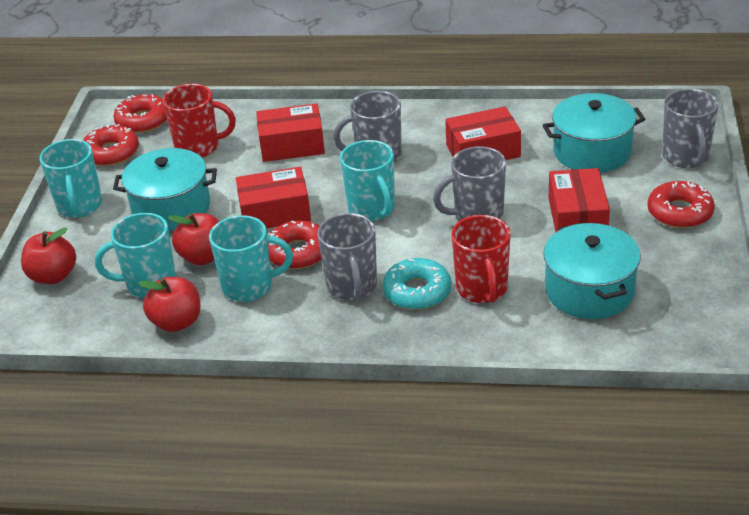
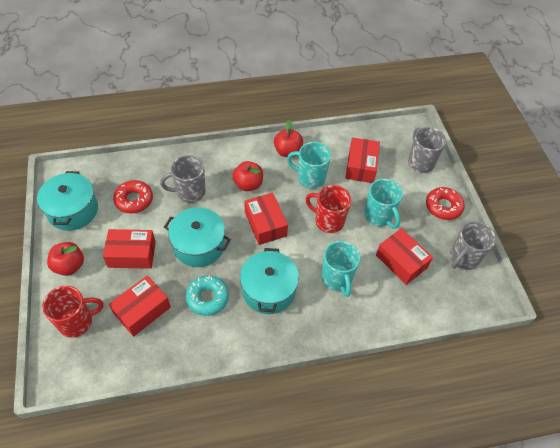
grey mug: [317,213,377,300] [333,91,402,163] [433,146,506,221] [662,89,718,168] = 4 -> [160,155,206,203] [408,127,446,173] [450,221,496,270] = 3
red box: [236,167,311,229] [256,103,325,162] [445,106,521,160] [548,168,610,232] = 4 -> [103,229,156,269] [109,276,171,337] [244,193,288,245] [345,138,380,183] [376,228,433,285] = 5
red donut: [83,124,139,166] [113,94,167,133] [268,221,322,269] [647,181,715,228] = 4 -> [113,180,153,213] [426,187,465,220] = 2
turquoise mug: [39,139,102,218] [95,213,176,298] [209,215,293,302] [340,140,395,221] = 4 -> [287,142,331,189] [322,241,360,297] [364,179,403,229] = 3

